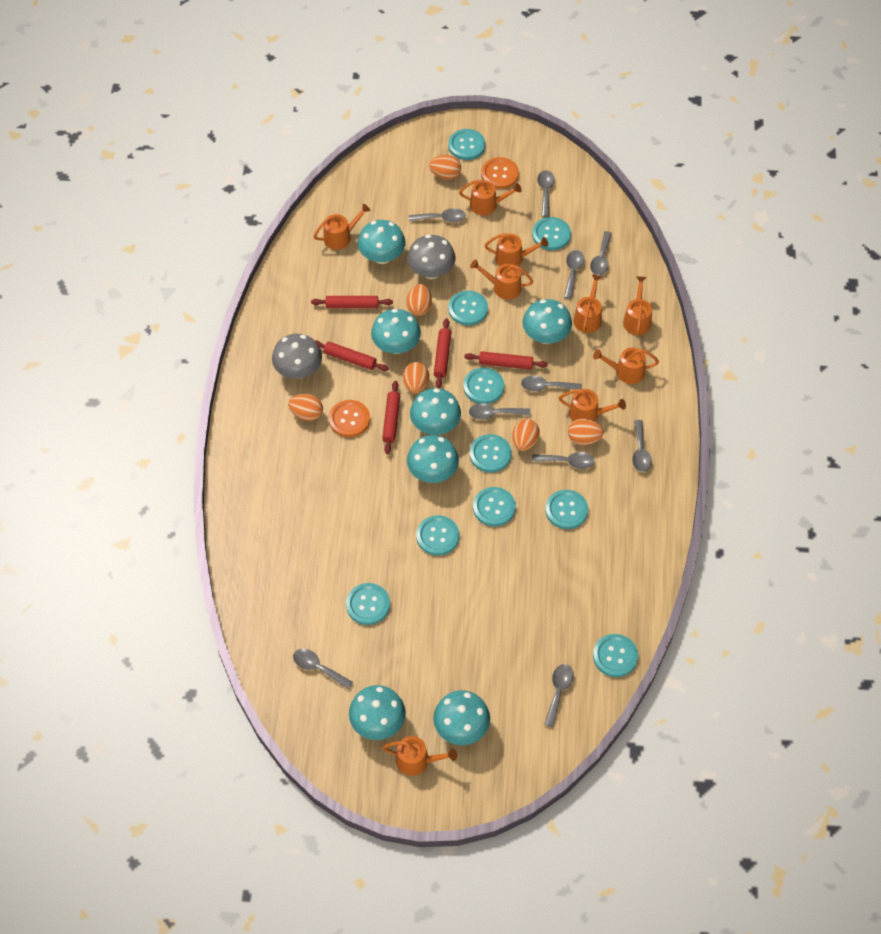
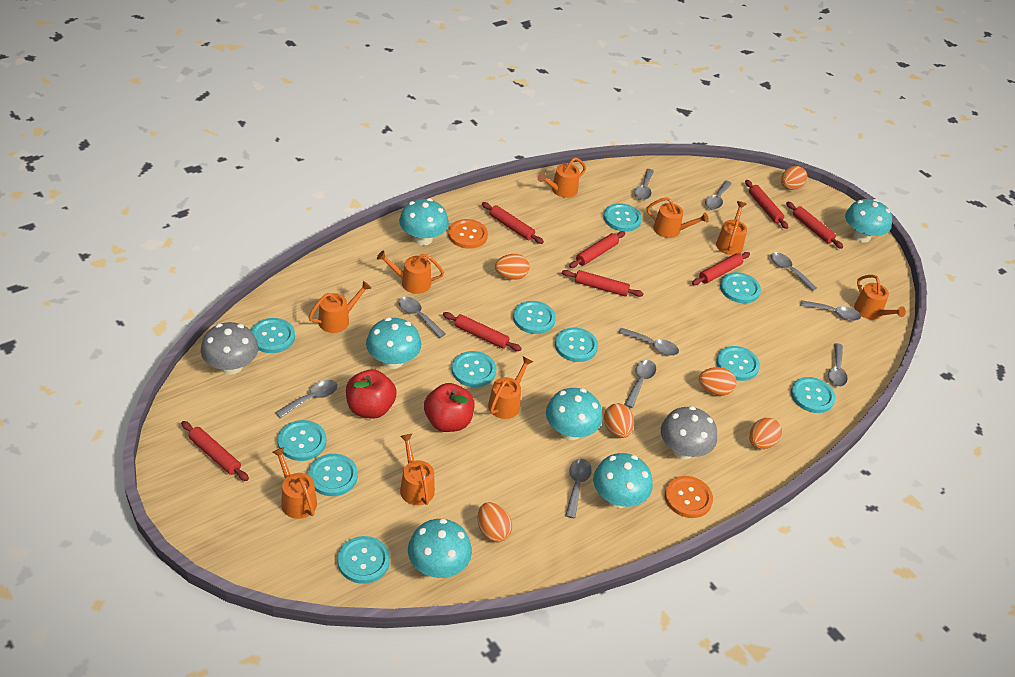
red apple: none = 0 -> [346,369,397,419] [424,383,475,432] = 2
red rolling pin: [311,296,393,308] [315,340,389,371] [382,381,400,454] [434,318,451,388] [464,351,548,370] = 5 -> [181,421,249,481] [443,312,522,351] [482,202,544,244] [562,270,644,297] [569,231,625,268] [692,252,750,285] [745,180,788,229] [786,202,843,249] = 8
turquoise button: [346,583,390,625] [416,515,459,556] [448,129,485,160] [448,291,488,325] [463,368,504,404] [470,434,511,473] [473,487,516,527] [532,217,571,250] [545,490,588,529] [593,634,638,677] = 10 -> [251,318,295,353] [278,420,326,461] [308,454,358,496] [338,536,390,584] [452,351,496,387] [513,301,556,334] [555,327,598,362] [603,203,642,232] [716,346,760,381] [720,272,761,303] [791,377,835,413] = 11
turquoise mushroom: [349,685,405,740] [358,220,405,264] [371,309,421,354] [407,435,459,483] [410,388,461,435] [433,690,490,745] [523,299,572,344] = 7 -> [366,317,421,369] [399,198,449,245] [408,519,472,578] [546,388,603,440] [593,453,653,508] [845,199,892,243] = 6

